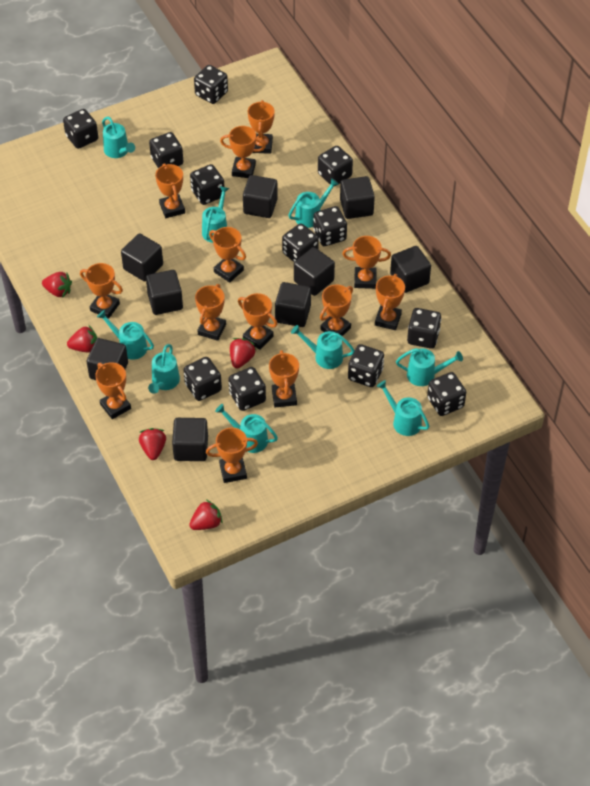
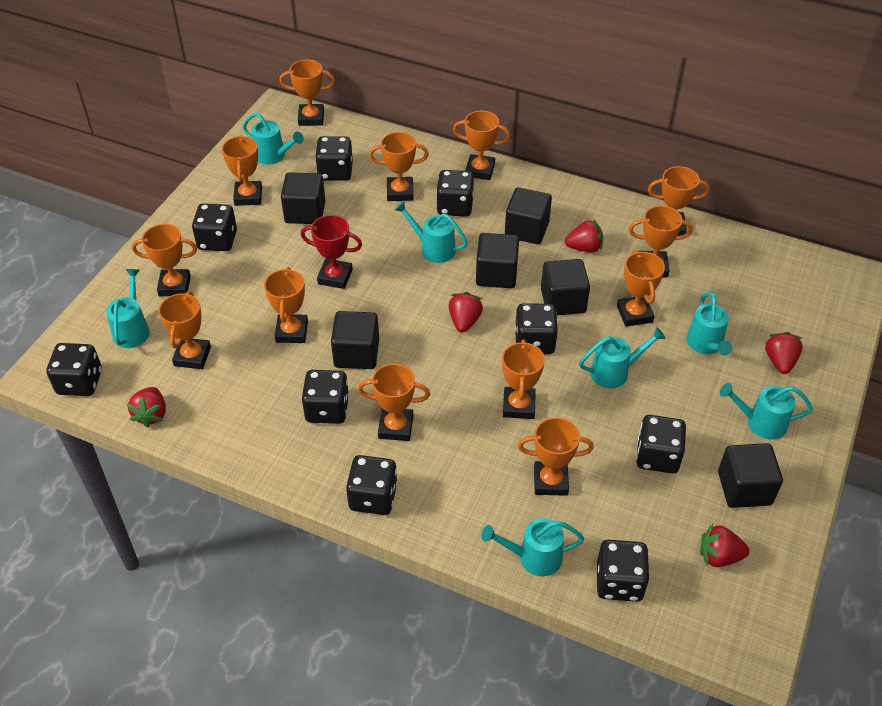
black cube: [87,338,128,380] [121,234,163,281] [146,270,183,315] [172,418,208,461] [243,175,278,218] [275,282,311,327] [294,247,335,296] [340,176,375,219] [390,246,431,293] = 9 -> [281,172,325,224] [331,311,379,369] [476,233,519,288] [505,187,552,244] [541,259,590,315] [718,443,783,508] = 6
black dice: [63,109,98,149] [149,132,183,168] [183,357,222,401] [190,164,224,205] [194,65,228,104] [228,367,266,411] [282,223,319,262] [313,206,347,246] [318,146,353,186] [348,344,384,387] [407,308,441,349] [427,372,466,416] = 12 -> [46,343,102,396] [192,203,237,251] [302,370,349,424] [315,136,353,181] [346,455,397,515] [436,170,474,217] [515,303,558,354] [597,540,650,602] [636,415,686,474] = 9
red trophy: none = 0 -> [301,215,362,289] = 1
turquoise watering can: [97,310,154,360] [102,117,135,158] [148,344,180,394] [202,186,229,243] [215,404,278,453] [288,178,339,228] [291,325,355,369] [377,380,429,436] [396,348,463,386] = 9 -> [106,269,150,348] [243,112,304,165] [395,201,467,263] [481,518,584,576] [579,327,666,388] [686,292,732,355] [720,383,813,440] = 7

